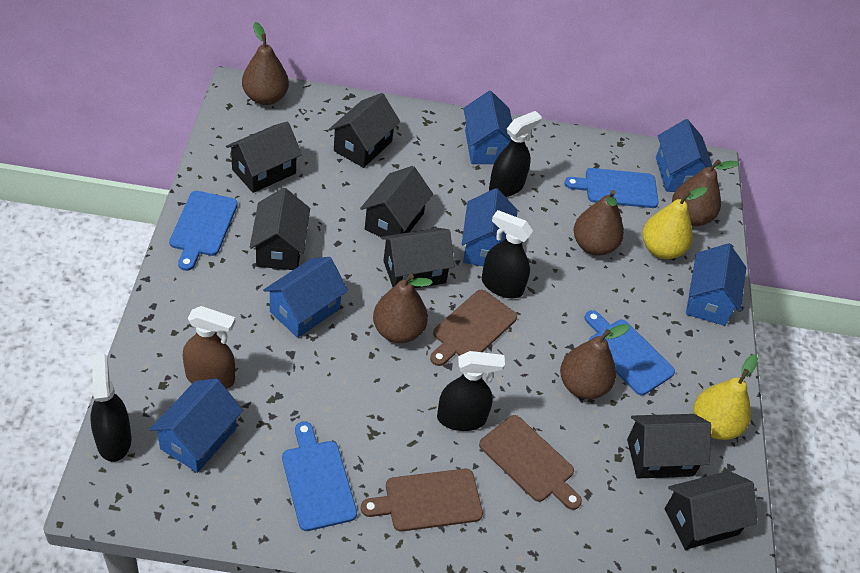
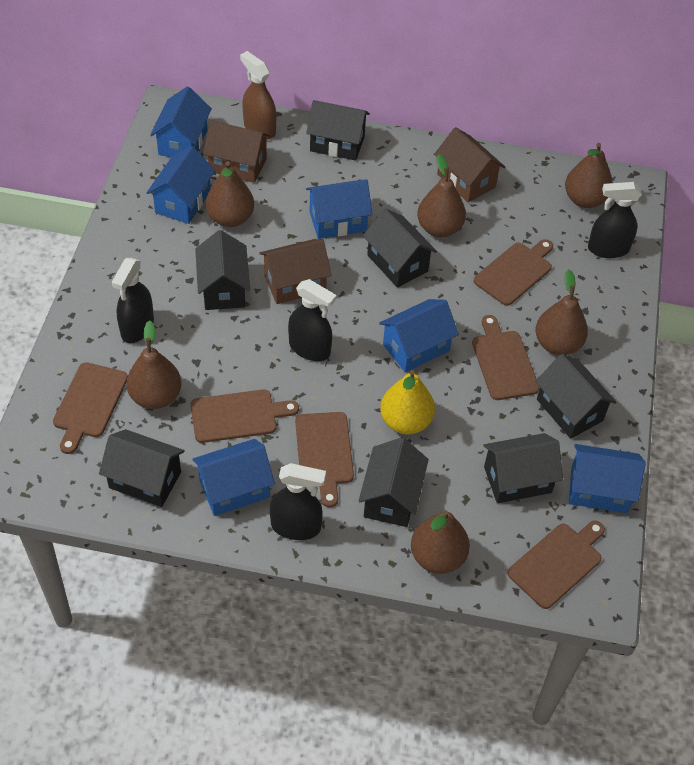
blue cutting board: [169,191,238,271] [282,421,357,531] [564,168,659,208] [584,310,675,395] = 4 -> none = 0
brown cutting board: [361,469,483,532] [430,290,517,366] [479,415,582,510] = 3 -> [53,362,128,454] [190,389,299,443] [295,412,354,507] [472,315,539,400] [473,239,553,306] [507,521,605,609] = 6
brown house: none = 0 -> [203,120,271,183] [259,239,332,304] [434,127,505,202] = 3
brown pear: [242,22,289,105] [373,274,433,343] [560,324,630,399] [574,190,624,256] [672,160,739,226] = 5 -> [126,321,182,409] [206,161,254,227] [411,510,470,574] [417,154,466,237] [535,269,588,355] [565,143,613,208] = 6
yellow pear: [642,187,707,259] [694,354,758,440] = 2 -> [380,370,435,434] = 1

